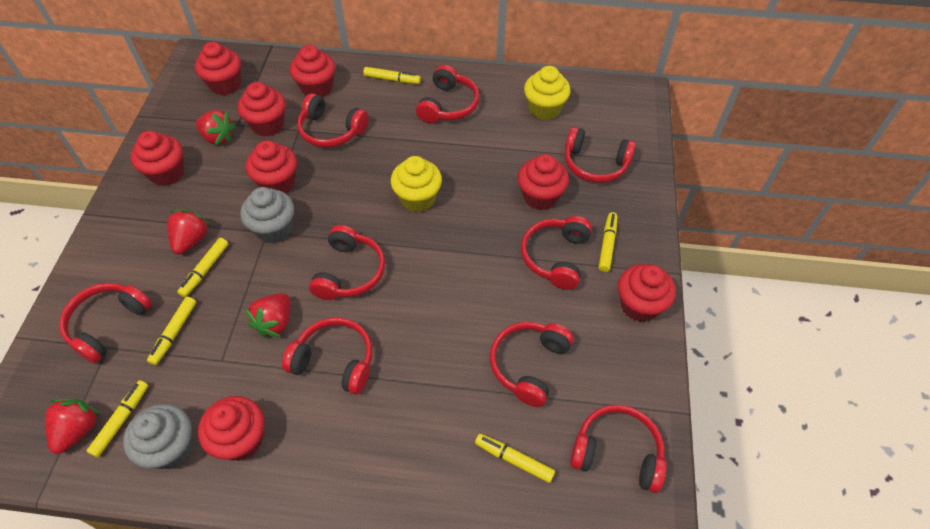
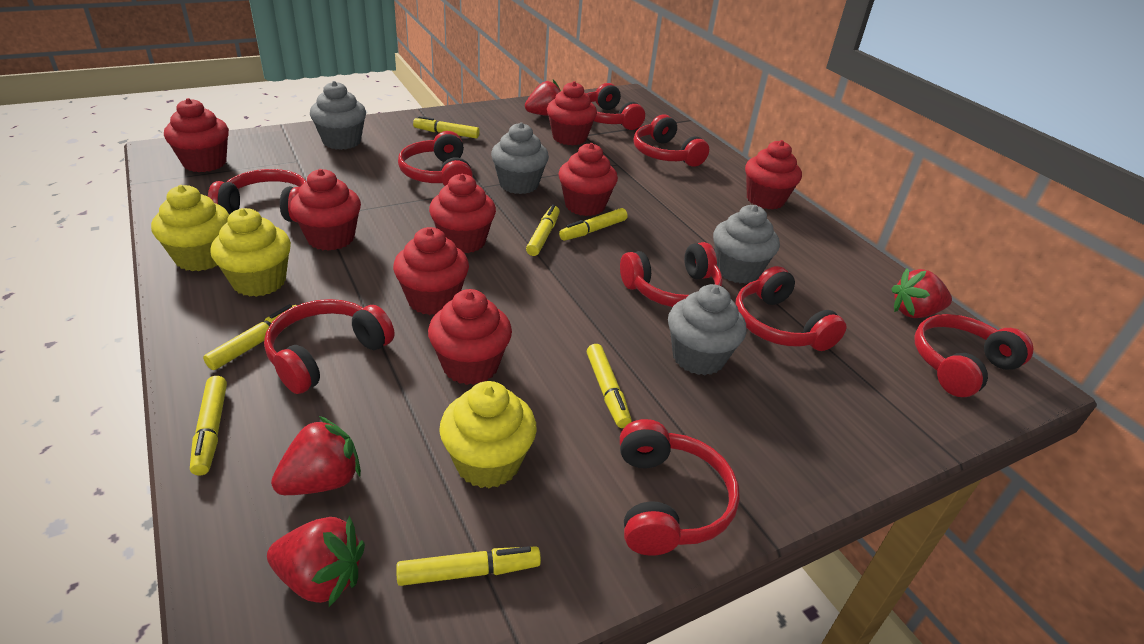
grey cupcake: [123,404,193,469] [240,187,294,244] = 2 -> [310,81,366,150] [491,122,549,194] [668,284,746,375] [713,205,780,284] = 4
yellow cupcake: [391,156,442,212] [524,66,571,120] = 2 -> [151,185,229,271] [210,208,291,297] [439,381,537,488] = 3
yellow marker: [86,380,148,457] [147,297,196,365] [177,238,228,297] [363,67,421,84] [475,434,555,483] [599,212,617,272] = 6 -> [190,376,227,475] [203,304,297,370] [396,546,541,586] [413,116,480,138] [526,205,560,256] [559,208,628,241] [587,344,632,428] = 7

